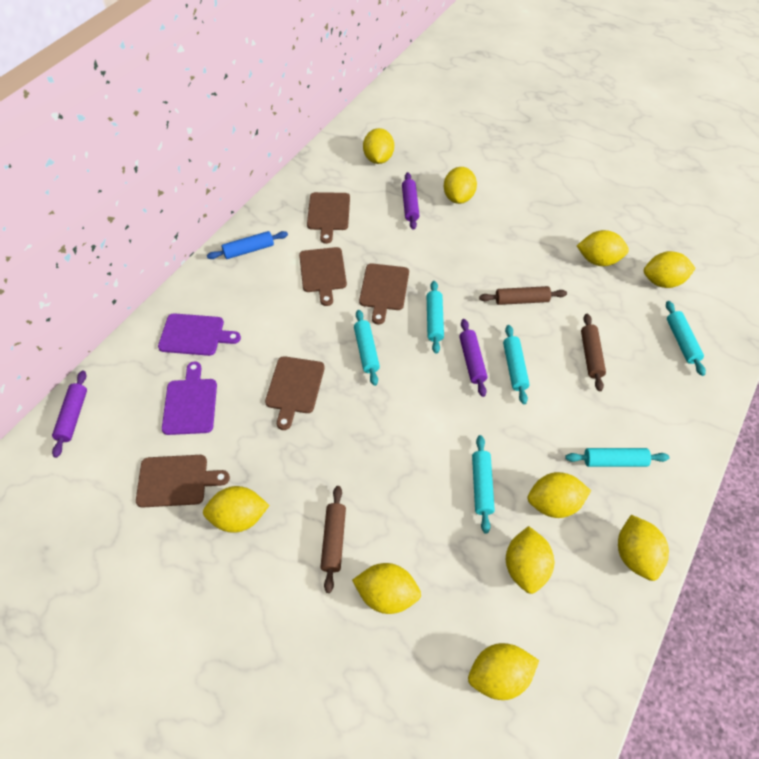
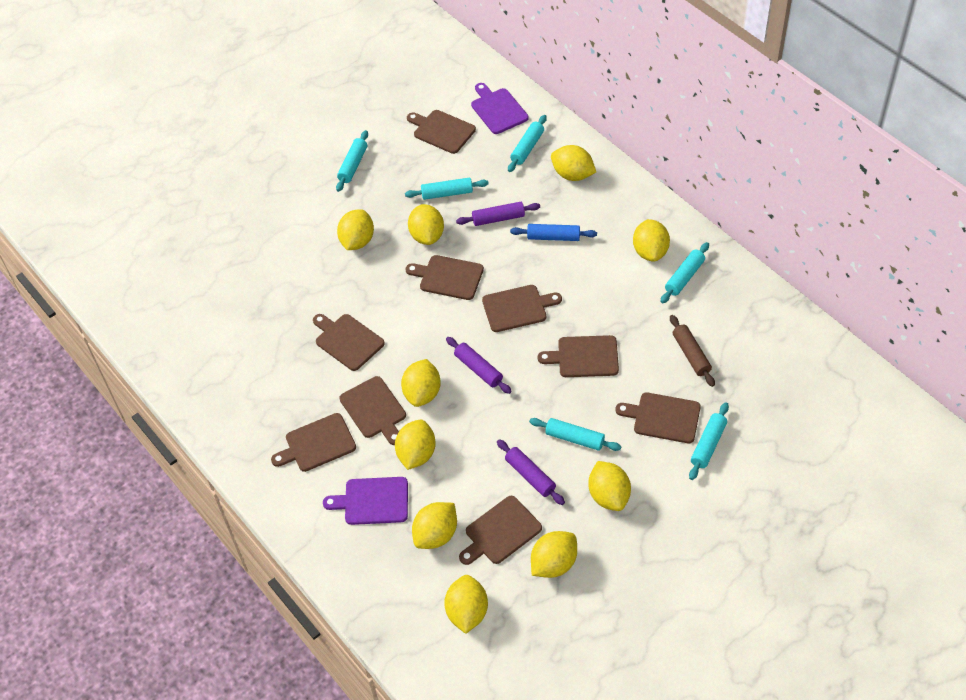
brown cutting board: [136,455,230,508] [265,356,325,430] [299,247,347,306] [307,192,350,244] [359,263,409,324] = 5 -> [271,413,356,472] [313,314,385,371] [339,376,406,445] [405,255,484,300] [407,110,476,154] [459,496,542,565] [482,285,562,332] [538,335,619,377] [615,392,701,443] = 9
brown rolling pin: [320,486,346,593] [479,286,567,305] [581,314,606,391] = 3 -> [670,315,715,387] = 1

